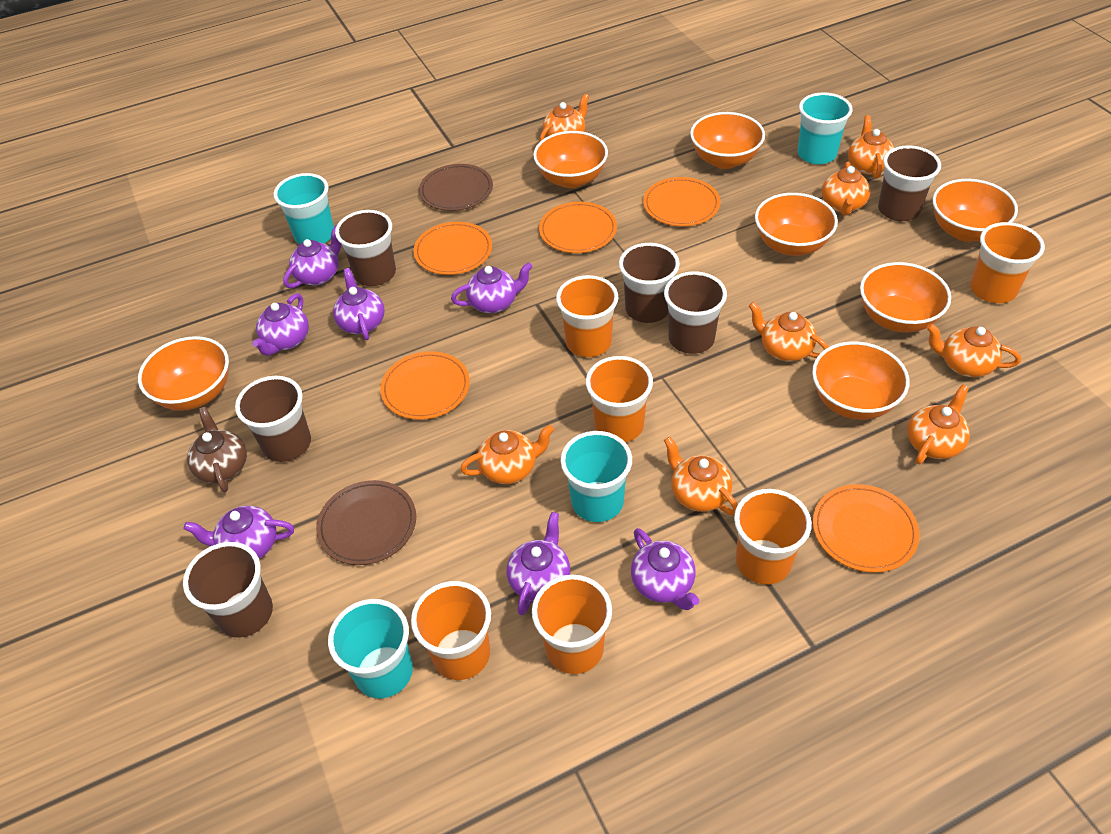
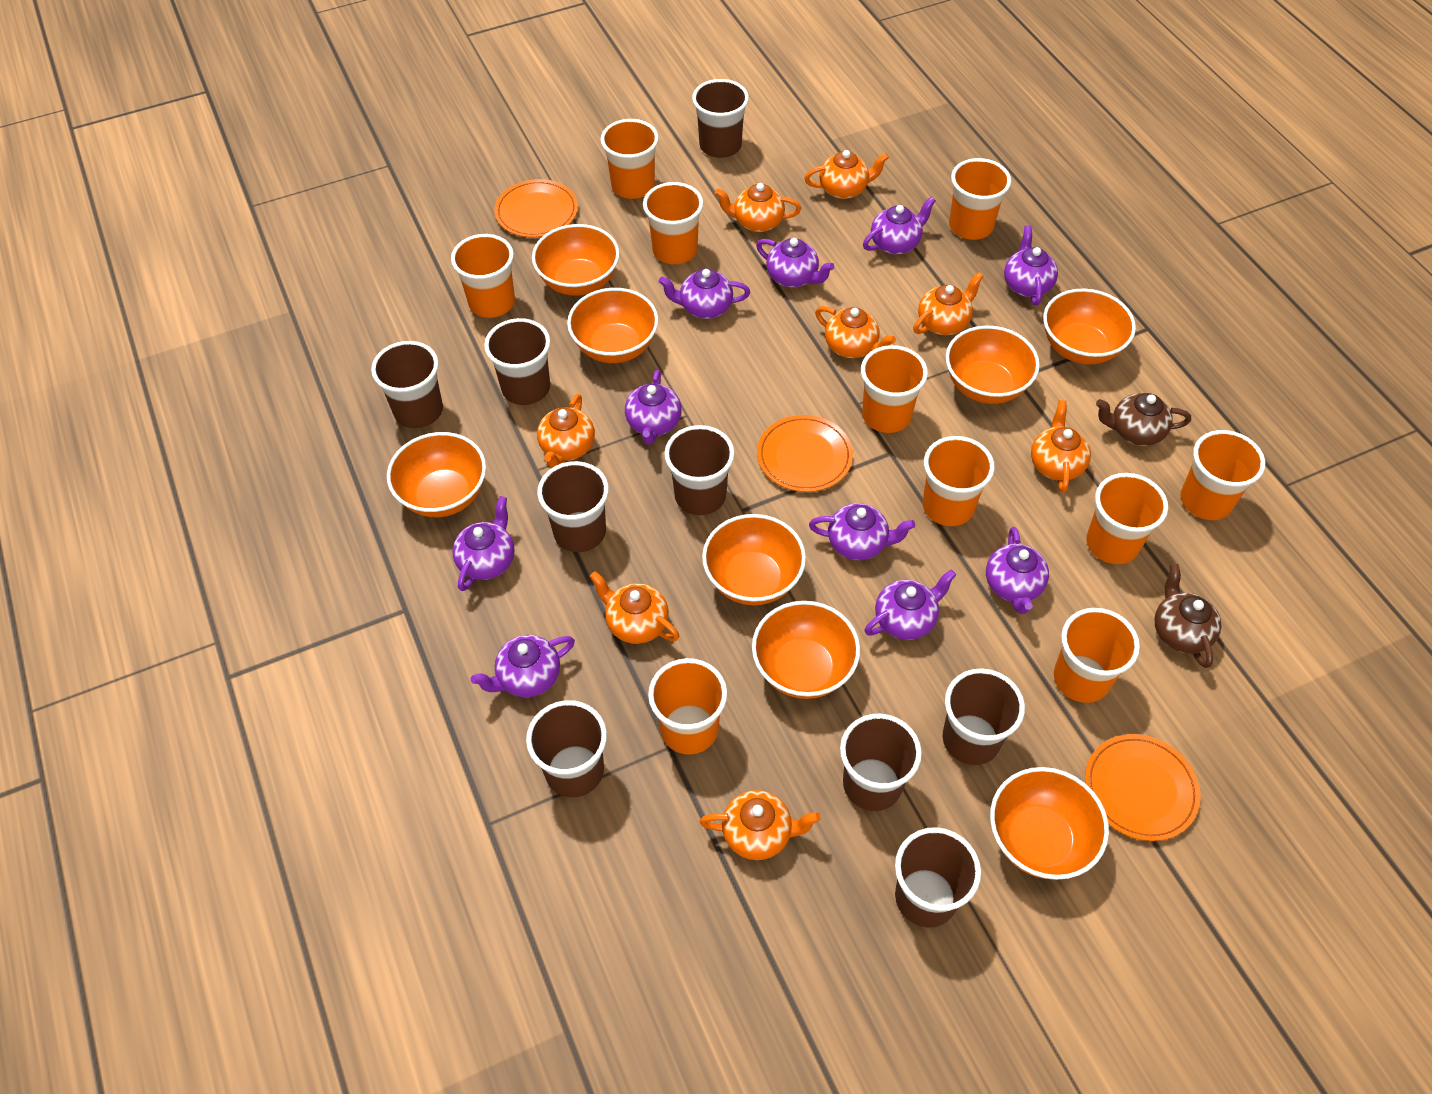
brown cup: [183,542,273,638] [235,376,311,462] [335,210,396,286] [619,243,680,323] [664,271,727,354] [878,145,941,221] = 6 -> [371,341,443,428] [484,318,550,405] [526,700,607,797] [537,461,609,552] [664,425,735,515] [692,79,749,158] [840,713,922,811] [895,827,981,927] [943,669,1025,765] = 9
brown plate: [316,480,416,565] [419,164,493,211] = 2 -> none = 0
brown teapot: [187,407,247,492] = 1 -> [1096,393,1191,446] [1154,564,1221,668] = 2
orange bowl: [138,336,229,411] [533,131,608,188] [690,112,765,169] [755,193,838,256] [812,341,909,420] [860,262,951,333] [933,179,1018,242] = 7 -> [387,432,486,517] [532,224,619,296] [567,288,658,363] [702,514,806,605] [752,601,860,699] [946,326,1040,404] [990,767,1109,880] [1043,289,1136,364] = 8
orange cup: [411,581,491,680] [532,575,612,674] [556,275,619,357] [586,356,653,442] [734,489,812,585] [970,222,1045,303] = 6 -> [451,234,515,318] [600,119,659,199] [643,182,703,264] [648,658,727,755] [861,345,928,433] [923,436,995,526] [949,158,1011,240] [1054,608,1140,703] [1086,473,1168,564] [1181,430,1265,520] = 10
orange plate: [380,351,470,420] [413,222,492,275] [539,202,617,253] [643,177,720,226] [813,484,919,573] = 5 -> [494,179,578,238] [757,415,853,492] [1085,734,1201,841] = 3
purple teapot: [184,506,294,559] [252,294,309,356] [283,225,341,288] [333,268,385,340] [451,262,533,313] [507,512,570,615] [631,528,699,610] = 7 -> [452,496,515,591] [471,635,575,697] [625,370,682,444] [659,269,750,319] [756,238,835,287] [809,503,915,560] [863,196,936,254] [864,570,956,640] [986,527,1049,614] [1004,225,1058,305] = 10
turquoise cup: [273,173,334,244] [328,599,413,699] [560,431,632,522] [798,92,853,164] = 4 -> none = 0

